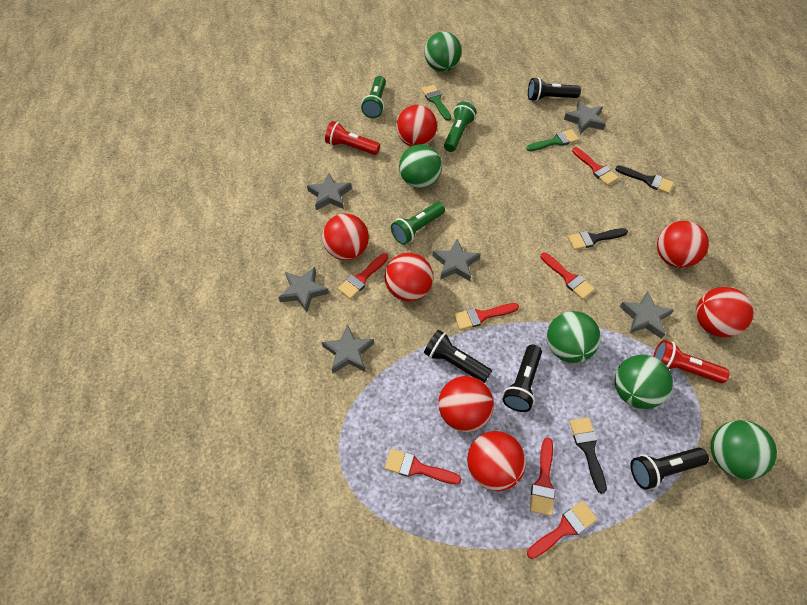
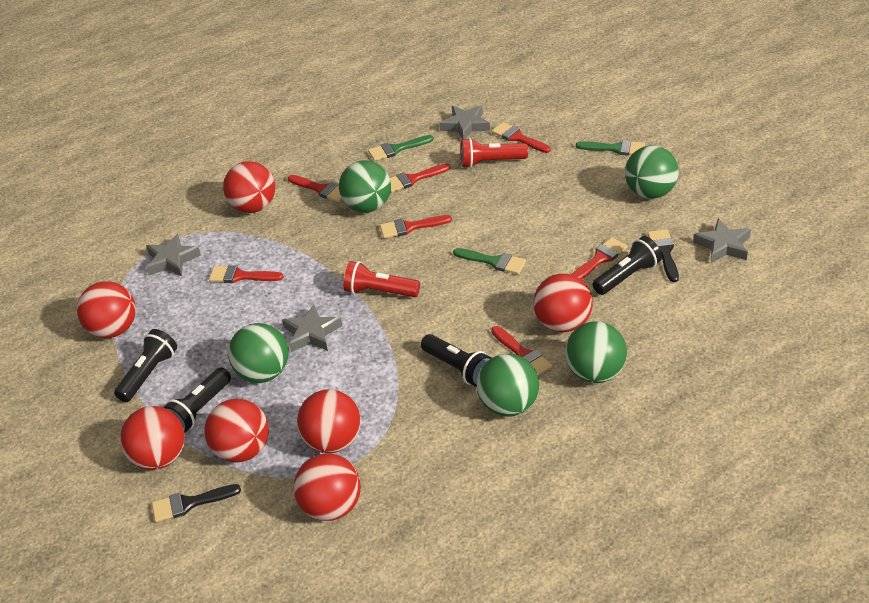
black brush: [568,228,628,250] [569,417,607,494] [616,165,674,194] = 3 -> [152,484,241,522] [647,229,679,282] = 2
green brush: [421,85,451,121] [526,130,579,151] = 2 -> [368,135,434,161] [453,248,526,274] [576,140,645,156] = 3
green flashlight: [361,76,386,118] [391,202,445,245] [444,102,477,152] = 3 -> none = 0
grey star: [278,267,329,312] [307,173,352,210] [322,324,374,373] [433,239,481,281] [564,101,606,134] [620,291,674,339] = 6 -> [146,234,201,277] [282,304,342,352] [439,106,490,139] [693,219,751,263] = 4

